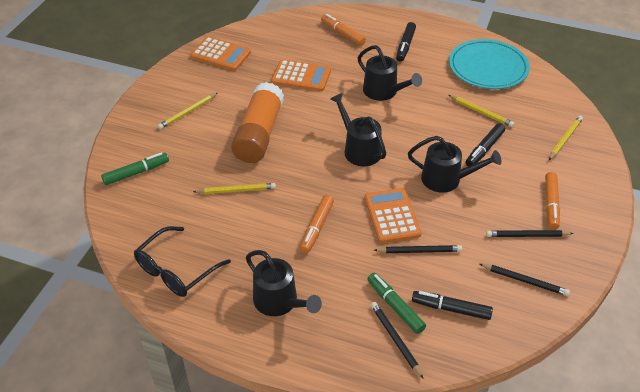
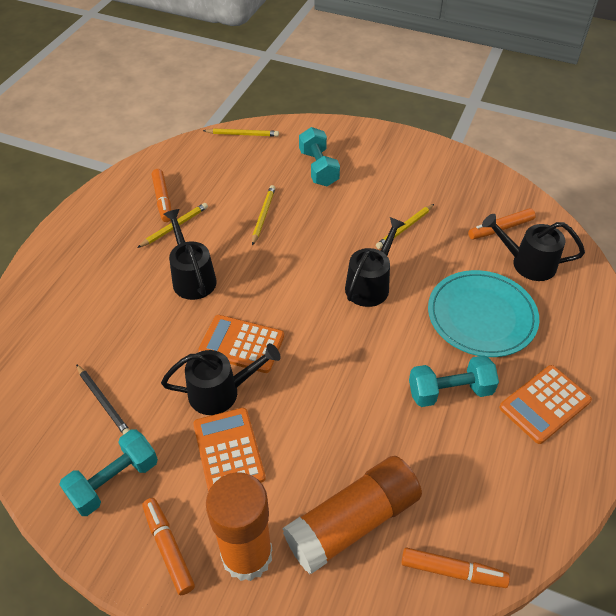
black glasses: [134,226,231,297] = 1 -> none = 0
black marker: [396,22,416,61] [412,291,493,320] [465,123,505,166] = 3 -> none = 0
black pencil: [371,302,424,379] [373,245,462,253] [480,264,570,296] [486,230,574,237] = 4 -> [76,364,130,435] = 1
green marker: [101,152,169,185] [367,273,426,334] = 2 -> none = 0
orange glue stick: [231,82,284,163] = 1 -> [206,472,272,581] [282,456,422,574] = 2
orange marker: [300,195,334,253] [321,14,366,46] [545,172,560,230] = 3 -> [142,498,195,595] [152,169,171,222] [402,547,510,588] [468,208,536,240] = 4
turquoise dumbbell: none = 0 -> [59,429,158,516] [299,127,340,186] [409,355,499,407] = 3

